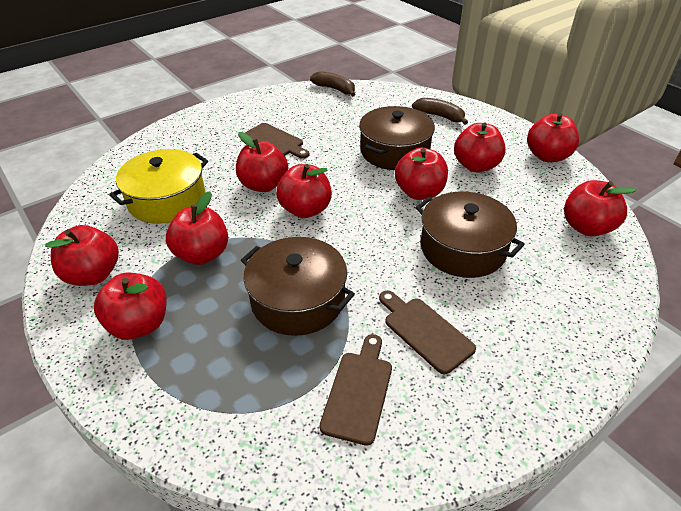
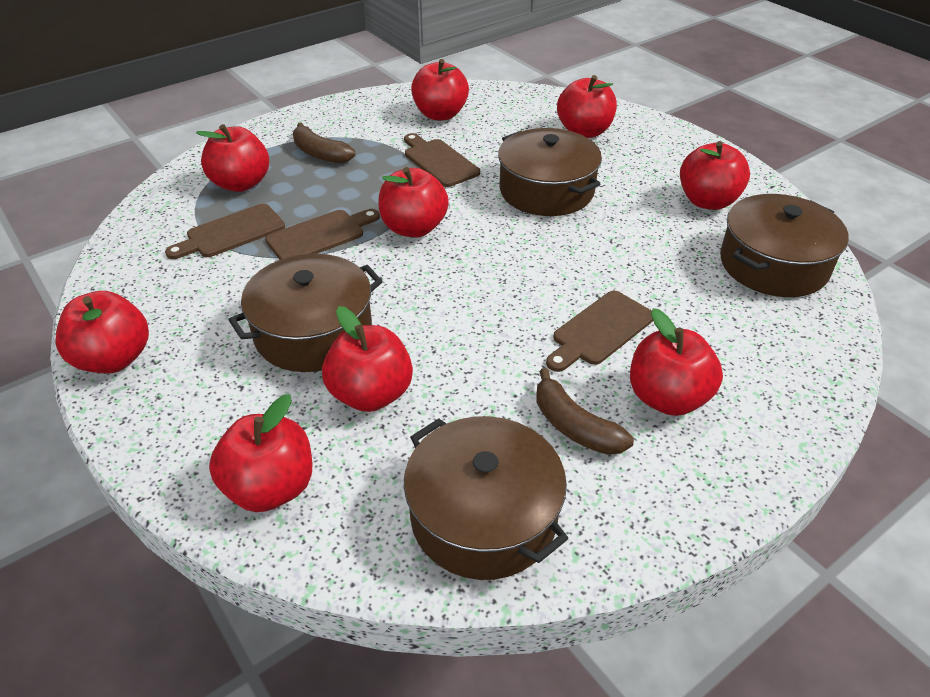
brown cutting board: [245,123,309,159] [320,334,392,446] [379,291,476,374] = 3 -> [165,204,285,259] [265,209,380,260] [404,133,480,187] [546,291,653,372] = 4
brown pot: [241,237,355,336] [359,106,435,170] [415,192,525,278] = 3 -> [229,253,383,372] [404,416,568,580] [498,128,602,216] [720,194,849,297] = 4
yellow pot: [109,149,208,224] = 1 -> none = 0

